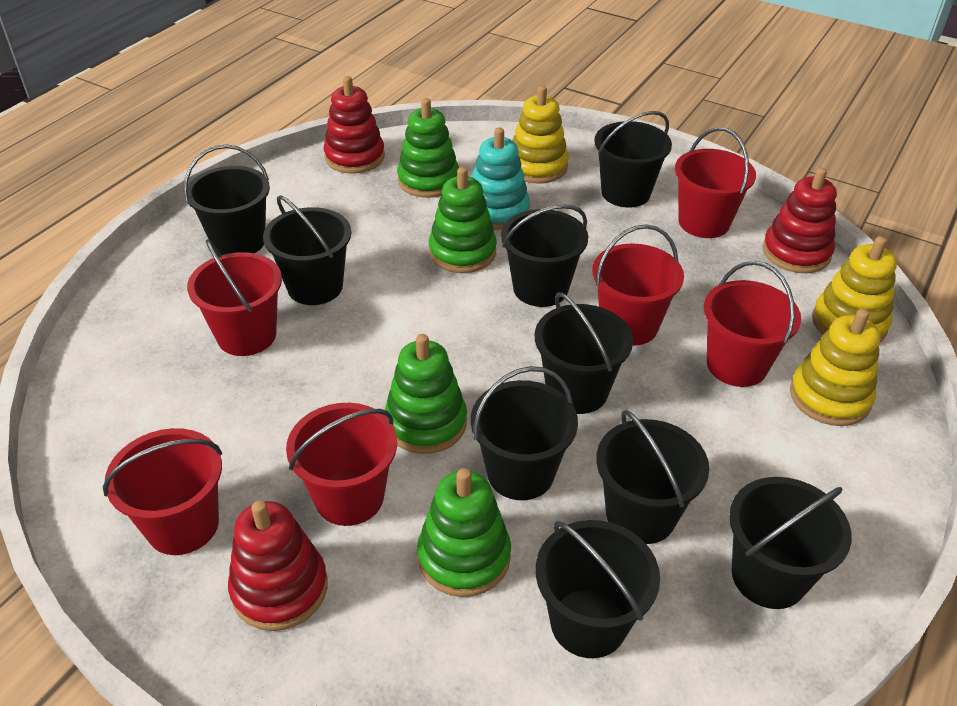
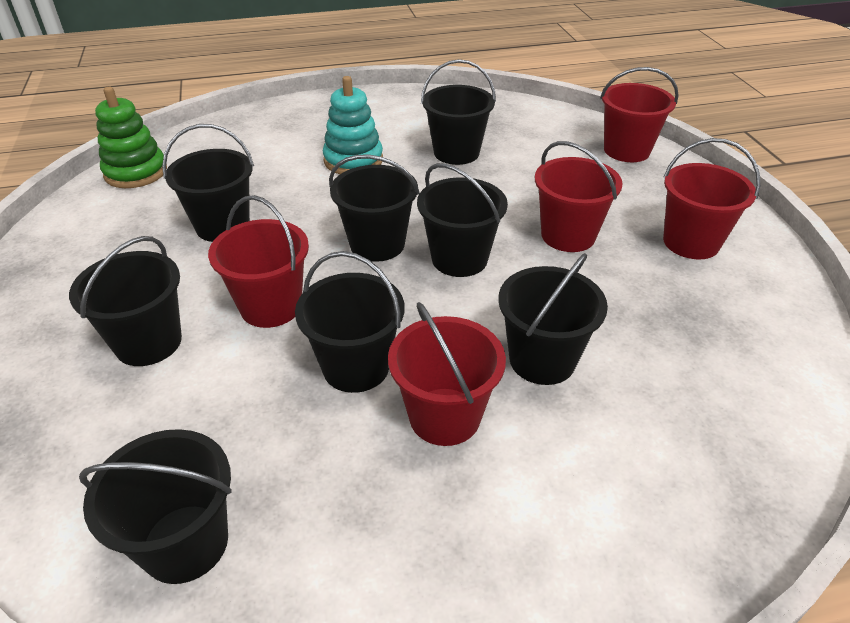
black bucket: [184,145,270,255] [263,195,351,305] [471,366,578,500] [501,205,588,307] [535,292,633,414] [536,520,660,658] [594,111,672,208] [596,410,709,544] [729,477,852,609] = 9 -> [69,236,182,366] [79,429,232,584] [162,124,254,242] [295,251,404,393] [329,154,419,262] [417,163,508,277] [421,59,496,165] [498,253,608,385] = 8
green stacking toy: [385,334,467,454] [397,98,459,198] [417,468,511,597] [429,167,497,273] = 4 -> [95,87,167,188] = 1
red bucket: [103,428,222,555] [187,239,282,356] [286,403,397,526] [592,224,684,346] [675,127,756,238] [704,261,801,387] = 6 -> [208,195,309,328] [388,302,506,446] [535,141,623,252] [600,67,679,162] [663,138,760,259] = 5
red stacking toy: [228,500,328,631] [324,76,385,174] [762,168,837,273] = 3 -> none = 0
yellow stacking toy: [512,85,569,184] [790,308,880,426] [812,236,897,342] = 3 -> none = 0

